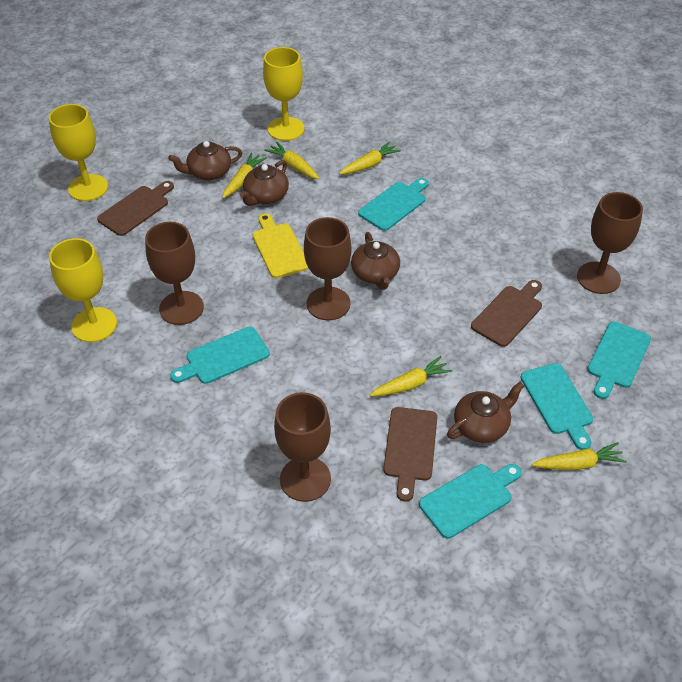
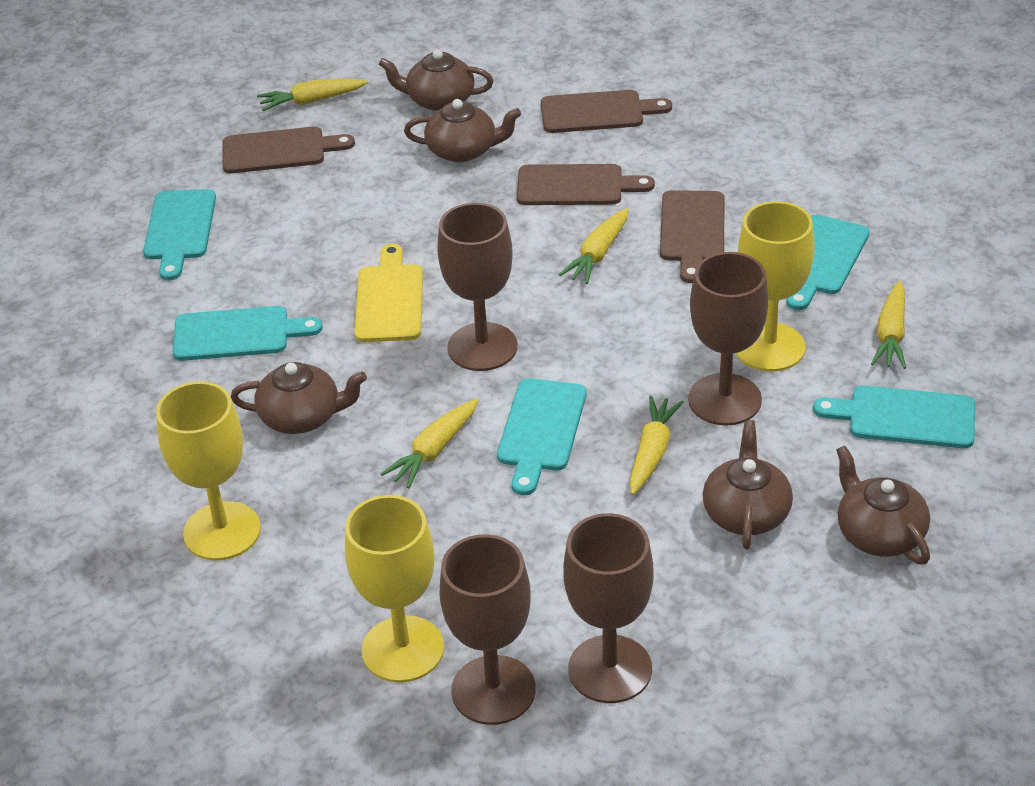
brown cutting board: [97,181,174,236] [383,407,437,502] [471,280,542,347] = 3 -> [222,127,355,174] [517,164,655,205] [541,90,672,133] [660,190,725,283] = 4
brown teapot: [168,141,242,180] [239,160,289,206] [351,232,400,290] [447,382,524,443] = 4 -> [231,362,367,434] [379,49,493,111] [404,99,521,162] [703,420,793,549] [836,446,930,565] = 5

